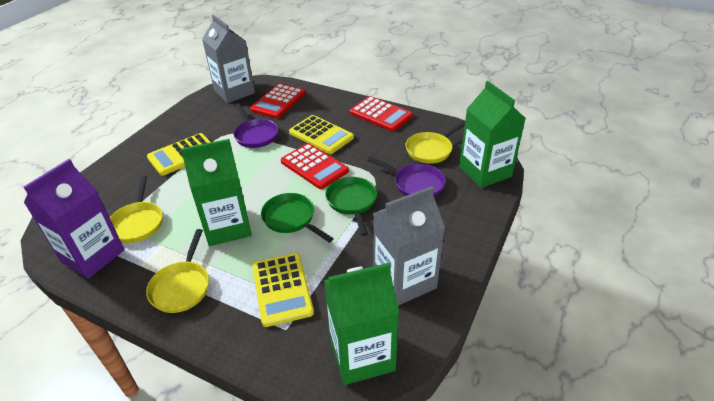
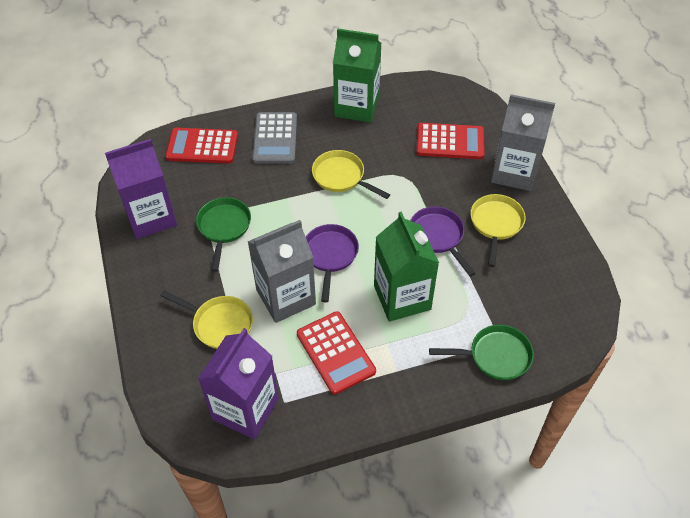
green carton: [181,139,252,246] [324,263,399,385] [459,81,526,188] = 3 -> [333,29,381,123] [374,212,439,322] = 2
grey calculator: none = 0 -> [252,112,297,164] = 1
purple carton: [24,159,125,279] = 1 -> [105,139,177,239] [198,328,279,439] = 2
yellow calculator: [147,133,211,176] [252,253,314,327] [289,115,354,154] = 3 -> none = 0

